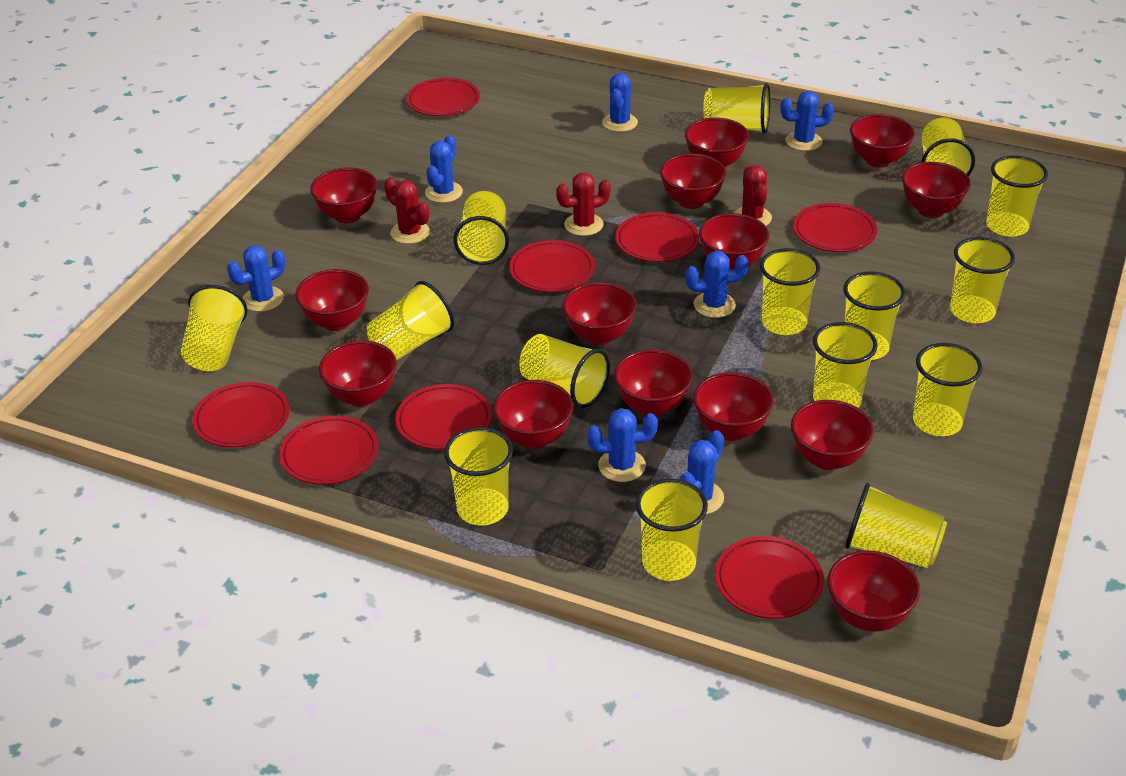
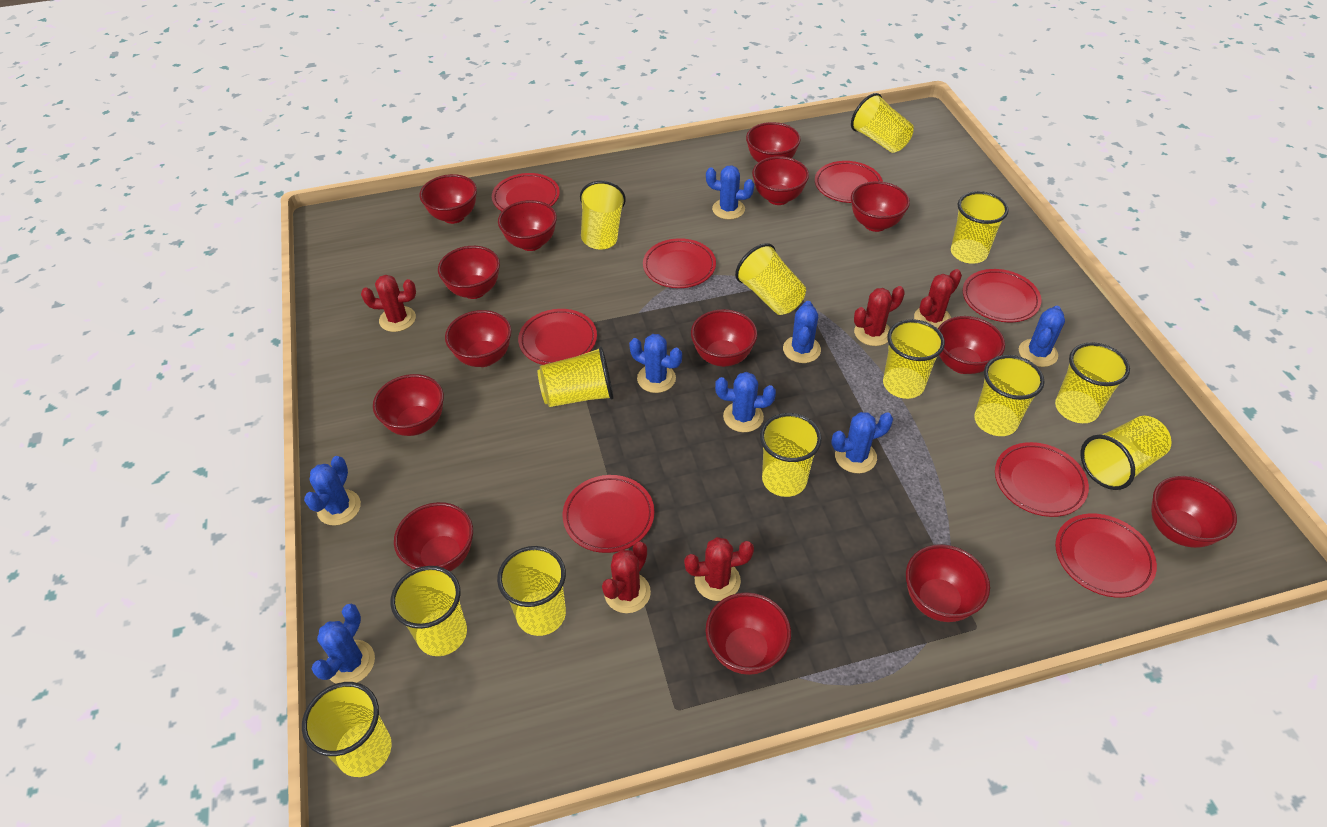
blue cactus: [227,245,285,312] [425,135,463,203] [587,408,658,482] [602,73,638,132] [680,430,724,514] [685,251,748,318] [781,91,834,151] = 7 -> [304,456,361,526] [311,604,375,684] [629,334,682,393] [706,165,754,220] [715,372,776,432] [783,301,821,363] [831,412,893,473] [1019,306,1065,367] = 8
red cactus: [384,177,430,244] [556,172,611,236] [734,165,772,226] = 3 -> [361,275,416,332] [602,542,651,613] [684,537,754,601] [854,286,905,346] [914,269,962,329] = 5
yellow cup: [181,285,247,371] [367,281,454,361] [444,427,513,526] [453,191,509,265] [519,334,610,408] [636,479,708,581] [703,83,770,134] [760,248,820,335] [813,322,878,408] [843,271,906,360] [845,483,947,568] [913,343,982,436] [922,118,975,176] [950,237,1015,323] [986,155,1048,237] = 15 -> [302,682,391,777] [390,566,467,656] [497,546,566,636] [537,346,614,407] [580,181,626,250] [735,243,806,315] [760,413,822,497] [851,93,914,153] [883,319,945,399] [951,191,1009,264] [974,355,1044,436] [1055,342,1130,423] [1081,416,1172,490] = 13

